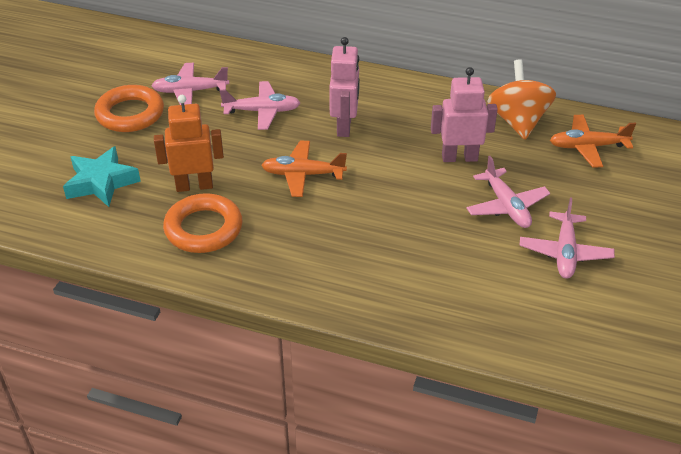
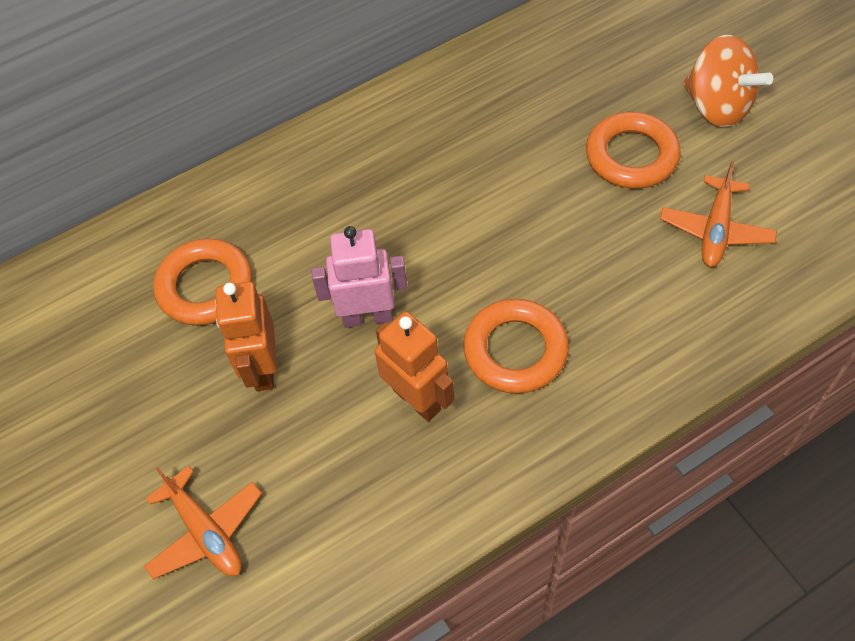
orange ring: [94,85,164,132] [163,193,242,253] = 2 -> [153,239,252,325] [463,299,569,394] [586,112,681,189] = 3
orange robot: [154,95,224,192] = 1 -> [215,281,277,391] [375,312,454,422] = 2
pink plane: [152,63,229,105] [220,81,300,130] [466,156,550,228] [519,198,615,279] = 4 -> none = 0
pink robot: [329,37,360,137] [431,67,498,162] = 2 -> [311,226,407,328] = 1
turquoise star: [63,146,141,207] = 1 -> none = 0

